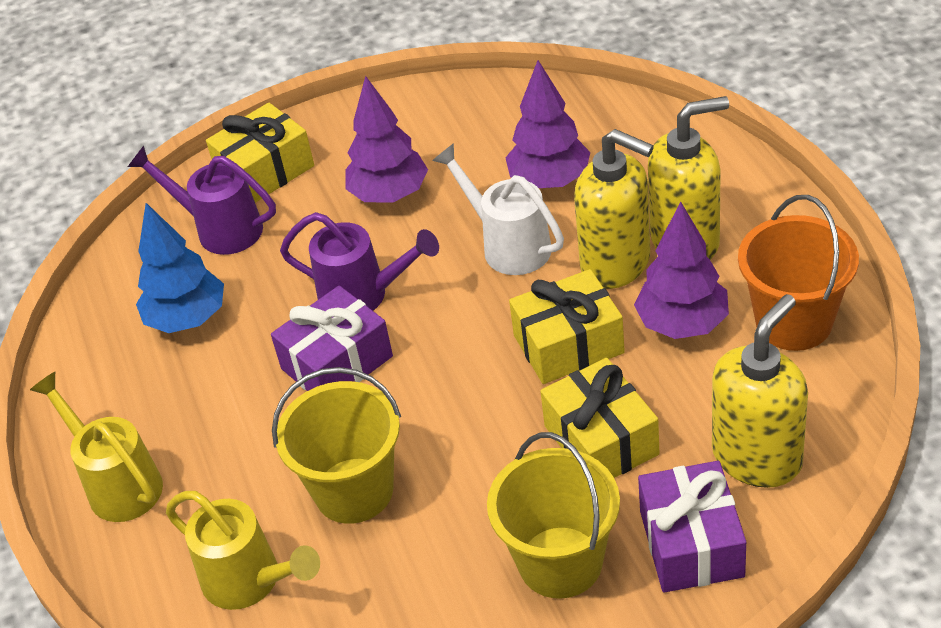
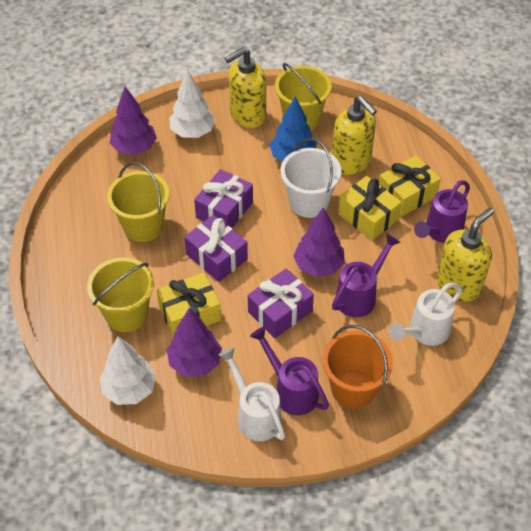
purple gift: [271,285,393,391] [638,461,746,593] = 2 -> [184,215,248,282] [194,169,253,228] [248,268,314,338] = 3
purple watering can: [128,146,276,255] [280,212,439,311] = 2 -> [250,327,329,415] [332,234,401,317] [414,180,470,243] = 3
white bucket: none = 0 -> [280,138,341,218] = 1
white tree: none = 0 -> [100,336,156,405] [169,70,215,138] = 2
white watering can: [432,143,564,275] = 1 -> [218,347,285,441] [389,283,463,346] = 2
yellow bucket: [272,367,401,524] [487,432,620,599] = 2 -> [87,257,154,332] [107,162,169,242] [275,63,332,130] = 3
yellow watering can: [30,372,163,522] [166,491,320,610] = 2 -> none = 0

